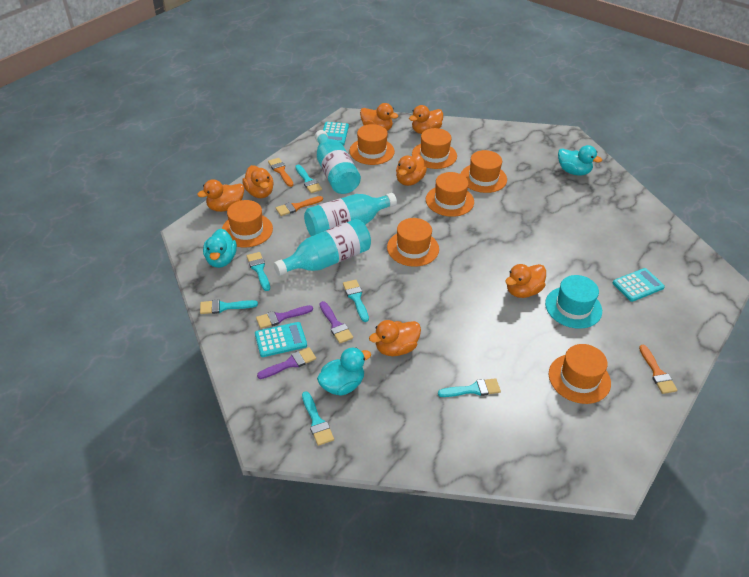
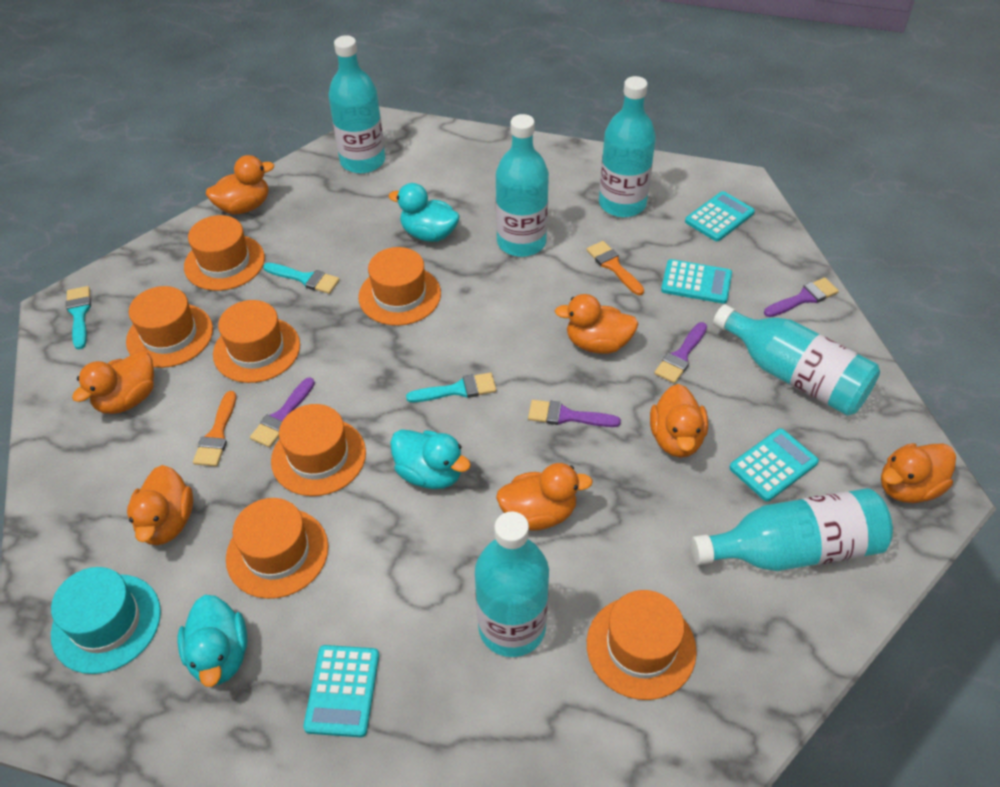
orange brush: [268,158,293,187] [276,196,323,216] [639,345,677,394] = 3 -> [193,391,236,466] [586,241,644,295] = 2
purple brush: [256,305,313,329] [257,347,316,379] [320,301,353,343] = 3 -> [250,377,315,448] [528,400,621,427] [654,322,707,384] [764,278,839,317] = 4
turquoise bottle: [274,219,371,276] [304,193,397,236] [315,130,361,194] = 3 -> [328,35,385,174] [475,512,549,657] [496,114,549,257] [599,76,656,217] [691,488,893,571] [713,304,880,416] = 6
turquoise brush: [200,299,258,314] [247,252,270,291] [295,165,322,193] [302,391,334,446] [343,280,369,322] [438,378,501,397] = 6 -> [66,286,91,350] [263,263,340,294] [406,372,496,402] = 3
turquoise calculator: [255,322,307,357] [323,122,349,145] [612,268,665,302] = 3 -> [303,645,379,737] [661,259,732,304] [685,191,755,241] [729,428,819,501] = 4

